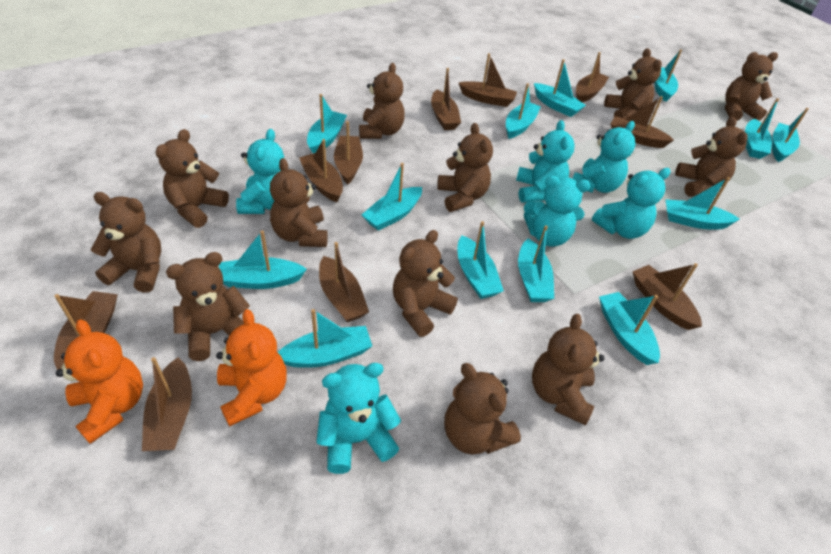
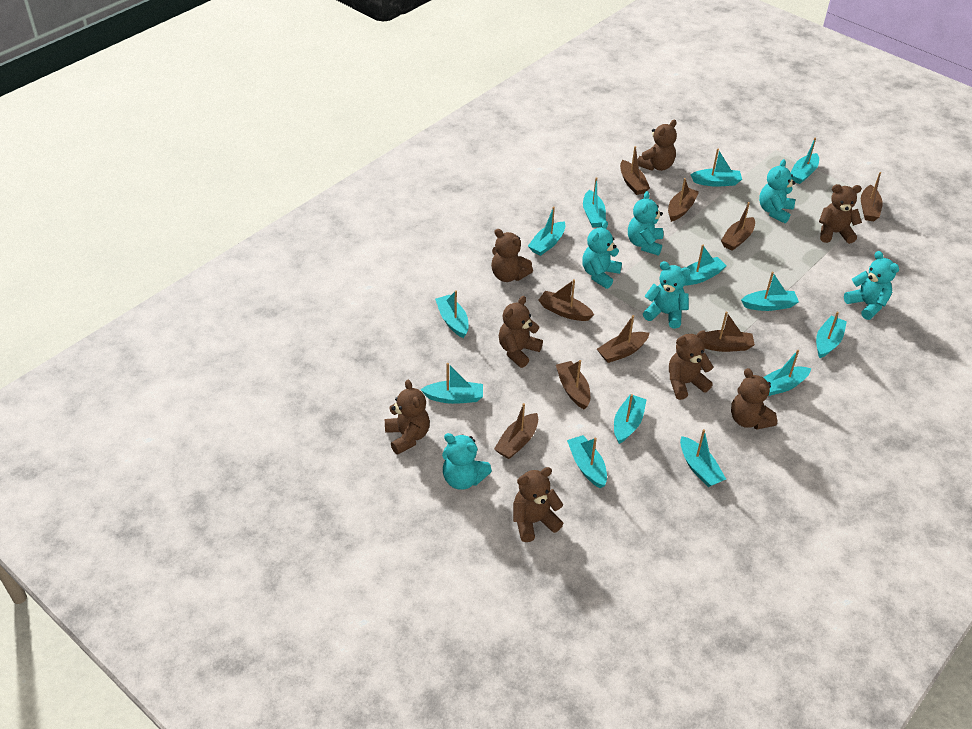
brown boat: [54,291,118,370] [142,357,192,451] [299,139,343,202] [319,242,369,322] [334,121,363,185] [431,68,461,130] [459,53,517,107] [576,52,609,103] [611,96,674,148] [632,263,702,330] = 10 -> [494,403,538,459] [539,279,594,321] [556,360,590,409] [597,315,650,363] [620,146,650,195] [668,178,699,222] [702,312,755,352] [721,202,755,251] [861,172,883,221] = 9
brown teddy bear: [91,192,161,292] [156,129,229,228] [166,252,250,361] [270,158,328,247] [359,63,405,139] [393,230,458,337] [437,123,493,212] [444,363,521,454] [532,314,604,425] [604,48,662,119] [675,117,748,197] [725,52,778,121] = 12 -> [385,380,430,455] [491,229,533,282] [499,296,543,368] [513,467,564,542] [638,119,677,171] [669,330,714,400] [731,368,777,430] [819,184,862,244] = 8
orange teddy bear: [56,319,143,444] [216,309,287,426] = 2 -> none = 0

